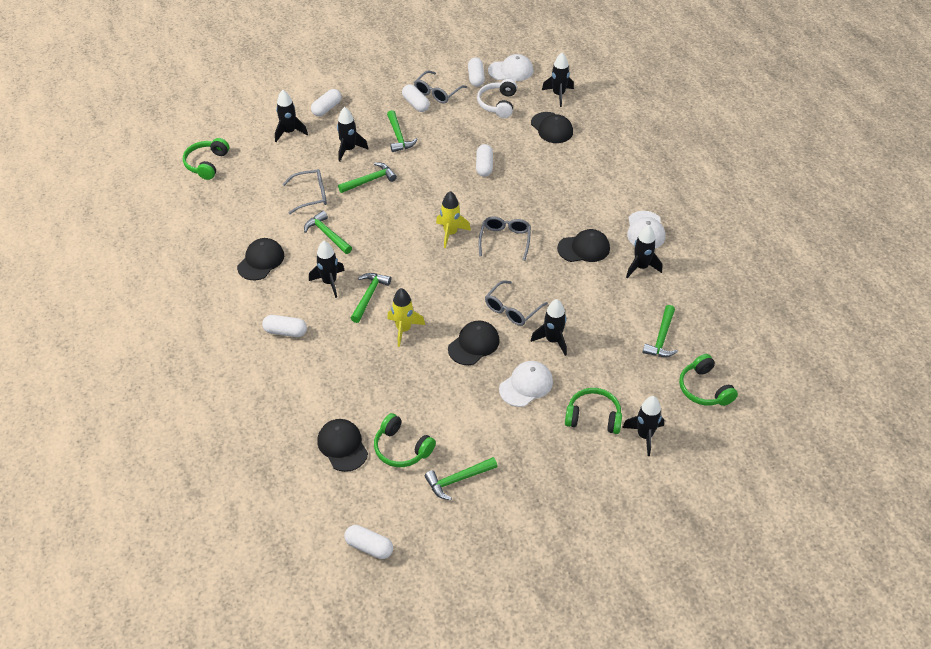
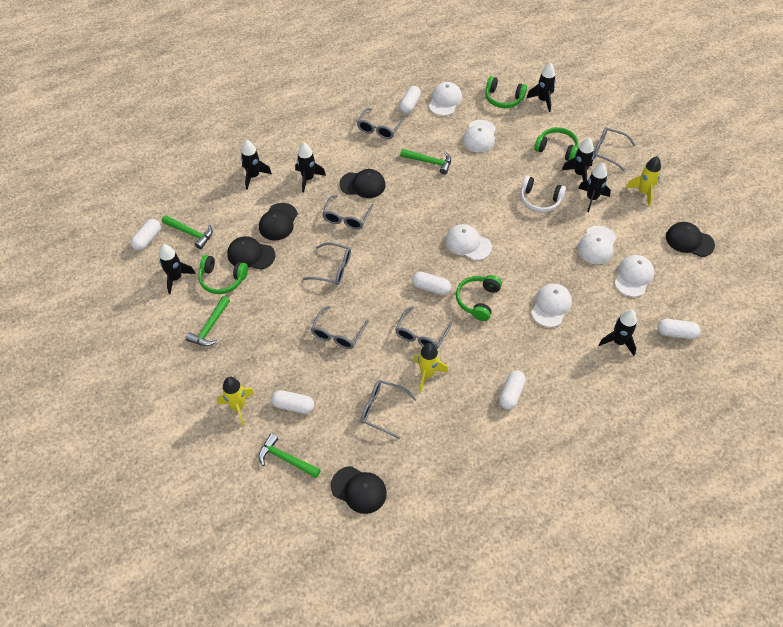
green hammer: [304,211,352,254] [338,162,397,193] [351,273,391,323] [387,110,418,152] [425,457,498,500] [642,305,678,357] = 6 -> [162,215,213,249] [186,296,230,346] [259,433,321,478] [400,149,451,175] = 4
grey glasses: [283,169,327,214] [414,70,467,103] [479,217,531,261] [485,280,548,326] = 4 -> [303,242,351,285] [311,306,369,349] [322,195,374,230] [357,108,405,139] [361,380,417,439] [395,306,452,349] [594,127,636,171] = 7
white cap: [488,54,533,81] [499,361,553,407] [627,211,665,248] = 3 -> [428,82,462,116] [445,224,492,261] [463,120,496,153] [531,283,572,327] [578,226,616,264] [614,255,654,297] = 6
yellow rocket: [387,288,425,347] [436,191,471,248] = 2 -> [217,377,254,426] [414,343,448,392] [626,156,661,206] = 3

